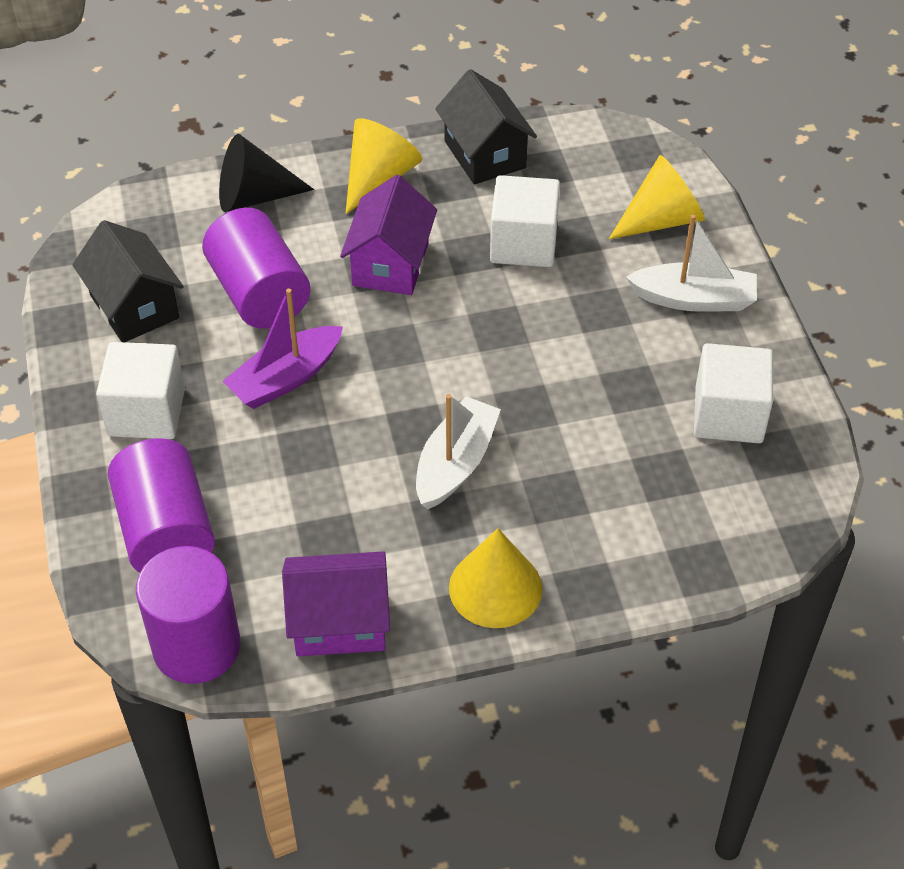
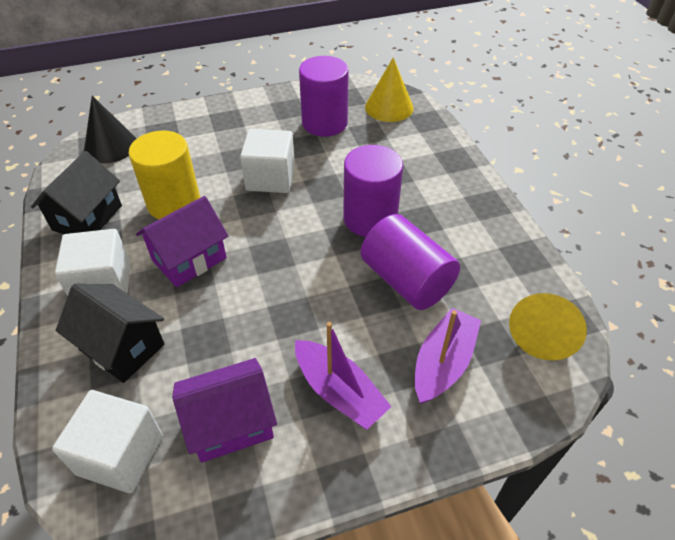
purple boat: [223,288,343,409] = 1 -> [295,322,392,429] [415,308,481,404] = 2
white boat: [416,394,501,509] [626,214,757,312] = 2 -> none = 0
yellow cone: [345,118,422,214] [449,528,542,628] [609,155,705,239] = 3 -> [365,57,414,122] [509,293,587,360] = 2
yellow cylinder: none = 0 -> [129,130,200,220] = 1

